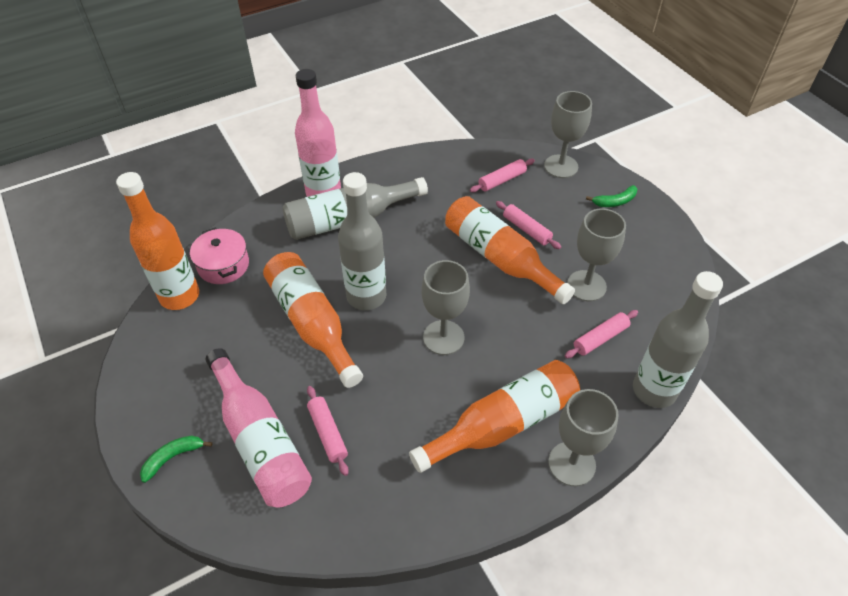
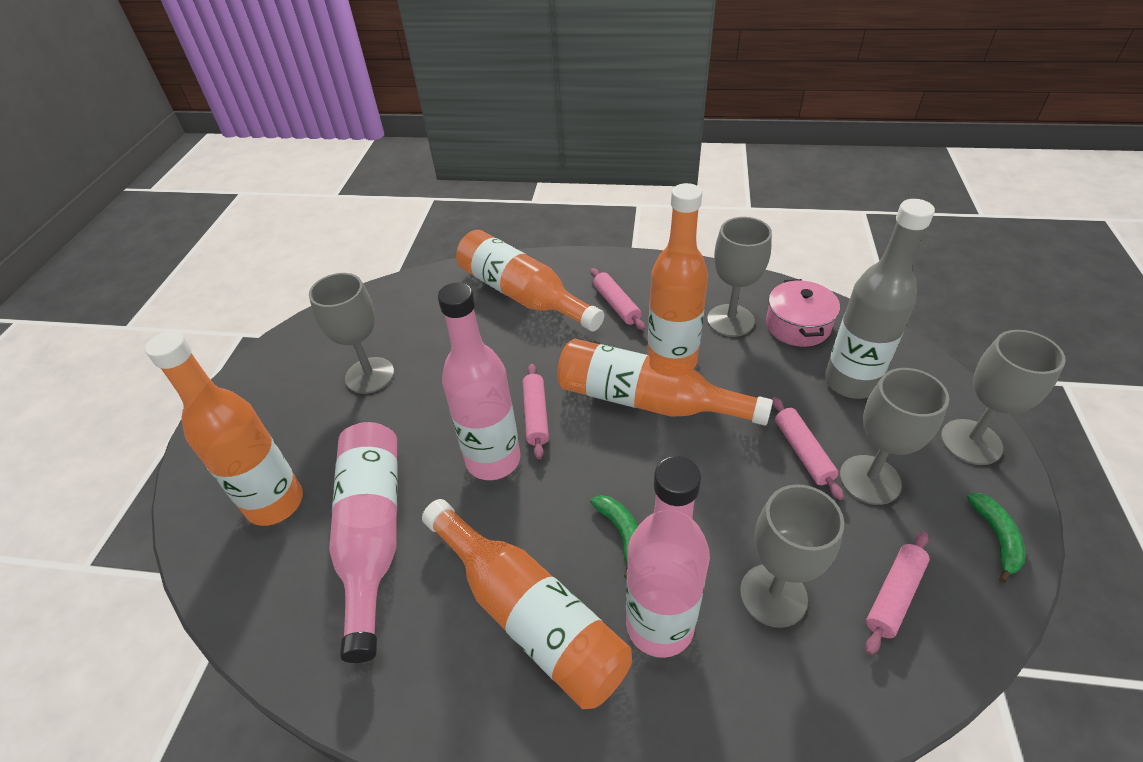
grey bottle: [283,177,428,240] [338,172,386,310] [633,271,723,408] = 3 -> [825,199,935,399] = 1
grey goblet: [422,260,470,355] [544,91,592,178] [548,389,619,486] [567,208,626,301] = 4 -> [309,273,394,394] [707,217,772,337] [740,484,844,628] [840,368,949,505] [941,330,1066,465] = 5
orange bottle: [116,172,199,310] [263,252,363,388] [409,360,580,473] [445,196,575,304] = 4 -> [145,331,303,526] [422,499,632,709] [456,230,604,331] [557,339,773,426] [647,183,708,369] = 5
pink bottle: [206,348,312,507] [295,69,341,197] = 2 -> [329,422,398,663] [438,282,520,480] [626,456,710,658] = 3

